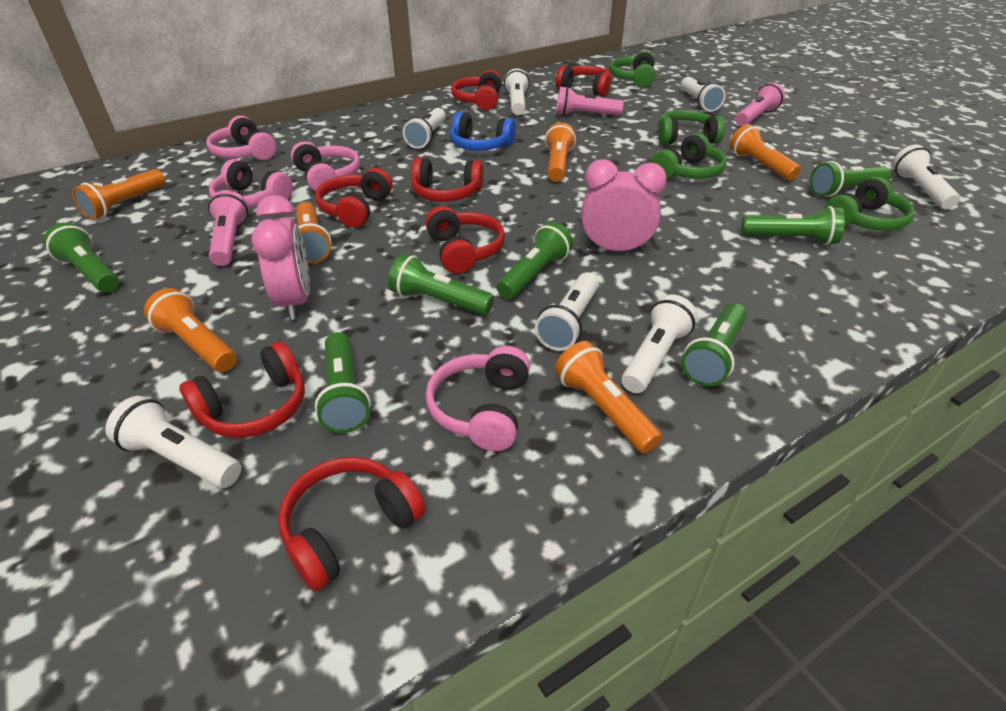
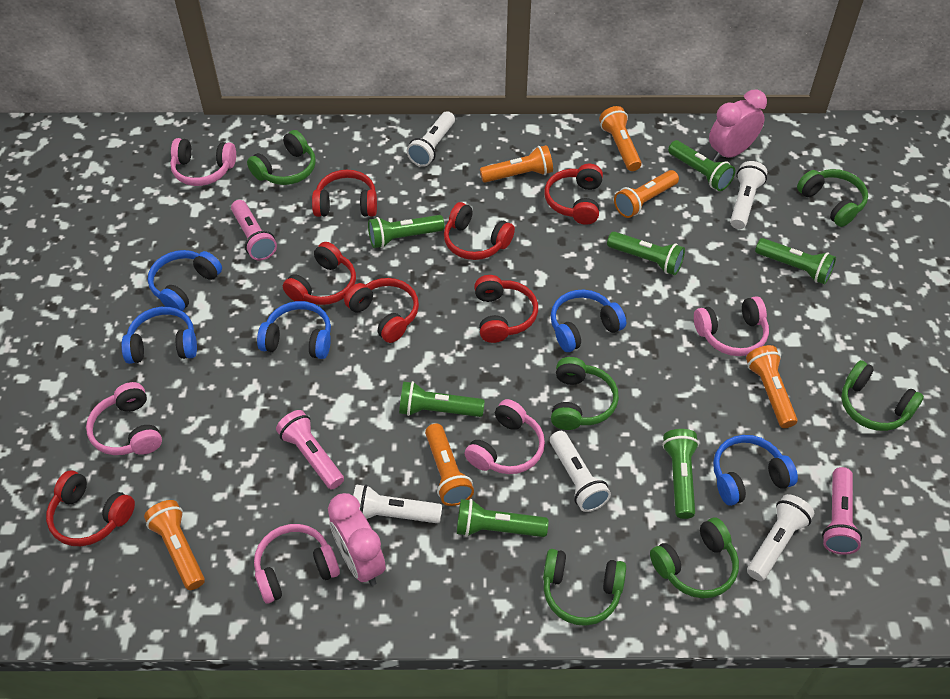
blue headphones: [450,112,516,151] = 1 -> [121,307,197,364] [148,250,222,311] [257,301,331,359] [551,290,626,352] [713,435,798,506] = 5
green headphones: [609,51,655,87] [652,133,727,179] [658,110,725,144] [825,177,915,231] = 4 -> [247,130,316,185] [543,549,626,626] [551,357,619,430] [650,517,739,598] [797,169,868,227] [841,360,924,431] = 6
pink headphones: [206,116,276,160] [209,159,293,208] [291,141,360,192] [425,346,530,451] = 4 -> [86,382,162,455] [170,138,236,186] [254,524,340,603] [464,399,545,474] [694,296,769,356] = 5
white flashlight: [105,396,241,488] [403,108,446,149] [504,68,530,115] [535,272,599,351] [622,294,697,393] [681,77,726,112] [892,144,960,209] = 7 -> [353,484,442,523] [407,111,455,167] [550,431,611,512] [730,161,767,229] [747,494,814,581] = 5

